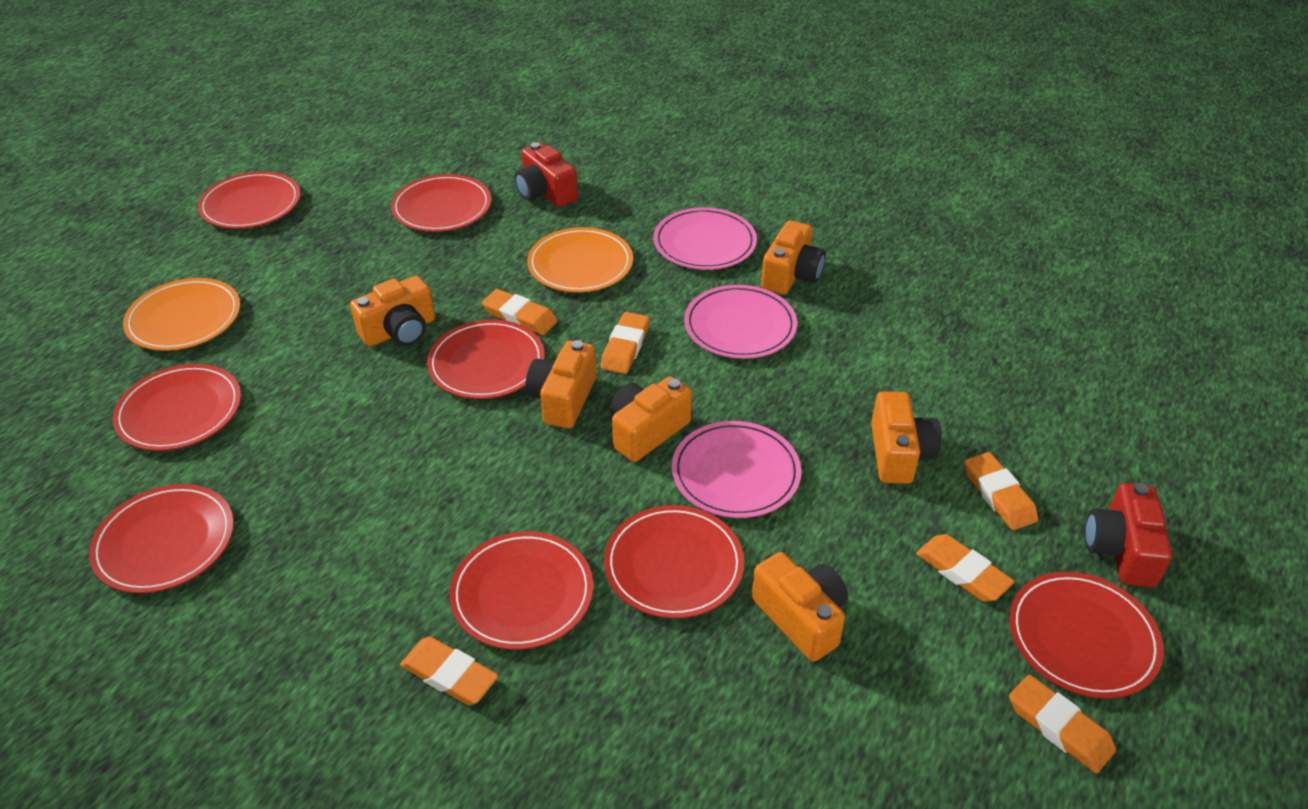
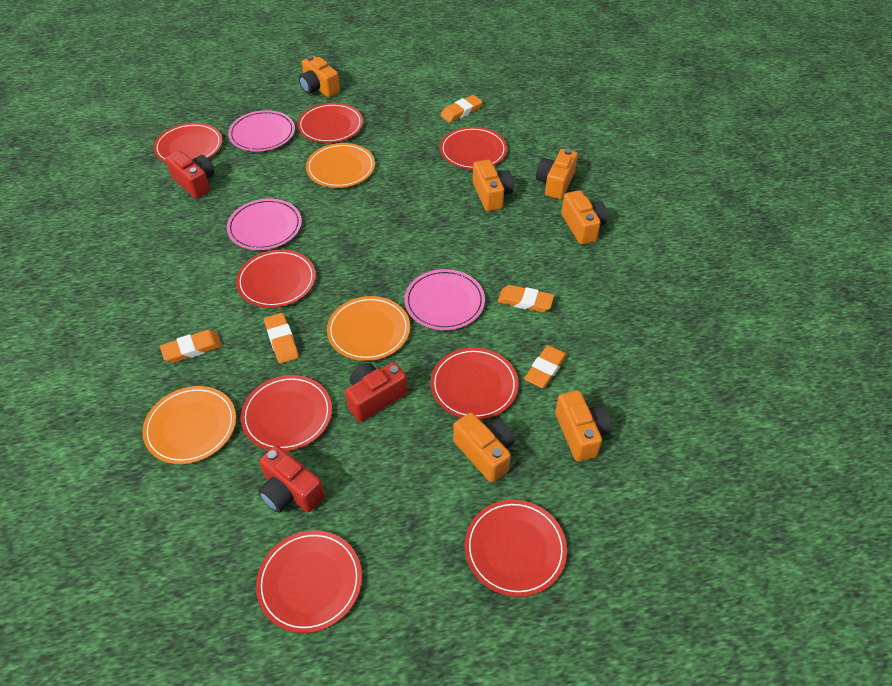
orange eraser: [400,636,498,705] [482,289,558,335] [601,312,650,374] [916,534,1014,602] [965,452,1038,530] [1009,674,1116,774] = 6 -> [160,330,222,363] [264,313,299,364] [440,95,483,123] [498,285,554,312] [524,345,567,388] = 5
orange plate: [123,278,240,351] [527,227,633,292] = 2 -> [142,386,236,464] [306,143,375,188] [327,296,410,361] = 3
red camera: [515,142,578,207] [1085,483,1172,587] = 2 -> [165,151,214,199] [258,446,325,513] [345,362,408,422] = 3

